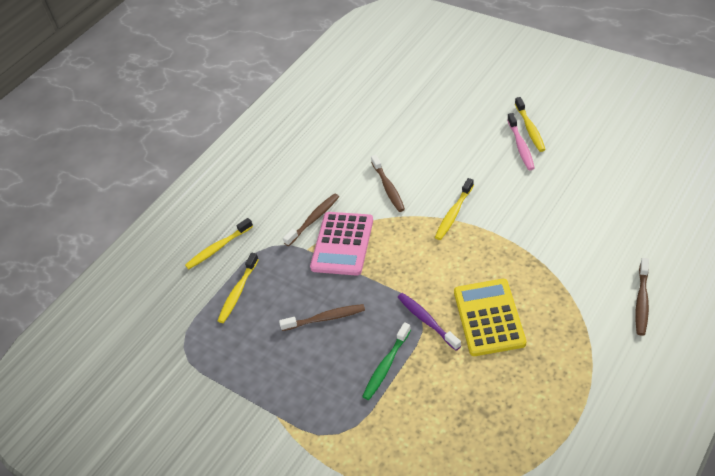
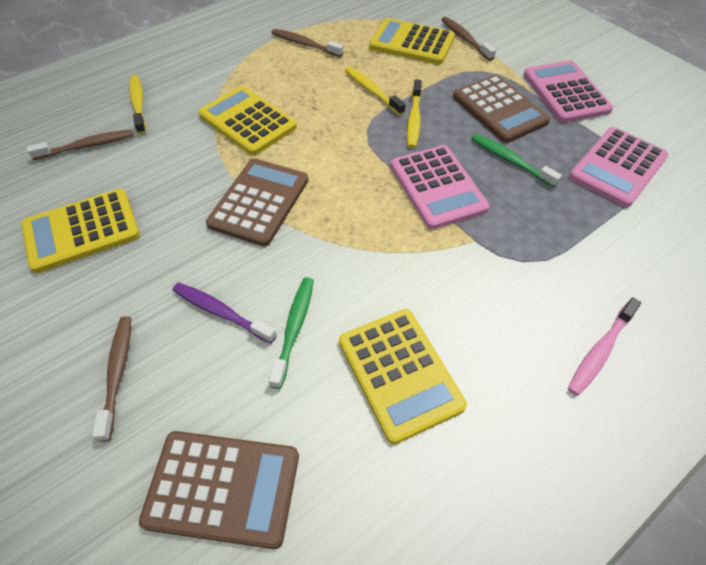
brown calculator: none = 0 -> [139,431,299,549] [206,159,308,246] [453,75,550,143] = 3
green toothbrush: [362,322,411,400] = 1 -> [269,277,314,389] [471,134,562,188] = 2
pink calculator: [310,212,373,276] = 1 -> [391,145,490,229] [524,60,613,123] [569,127,669,208] = 3
yellow calculator: [454,279,526,356] = 1 -> [21,189,140,273] [198,86,297,155] [339,309,467,444] [369,18,455,64] = 4
yellow toothbrush: [185,218,253,269] [217,253,259,323] [435,178,474,240] [515,97,546,152] = 4 -> [130,75,146,134] [345,66,406,115] [407,80,422,148] = 3

